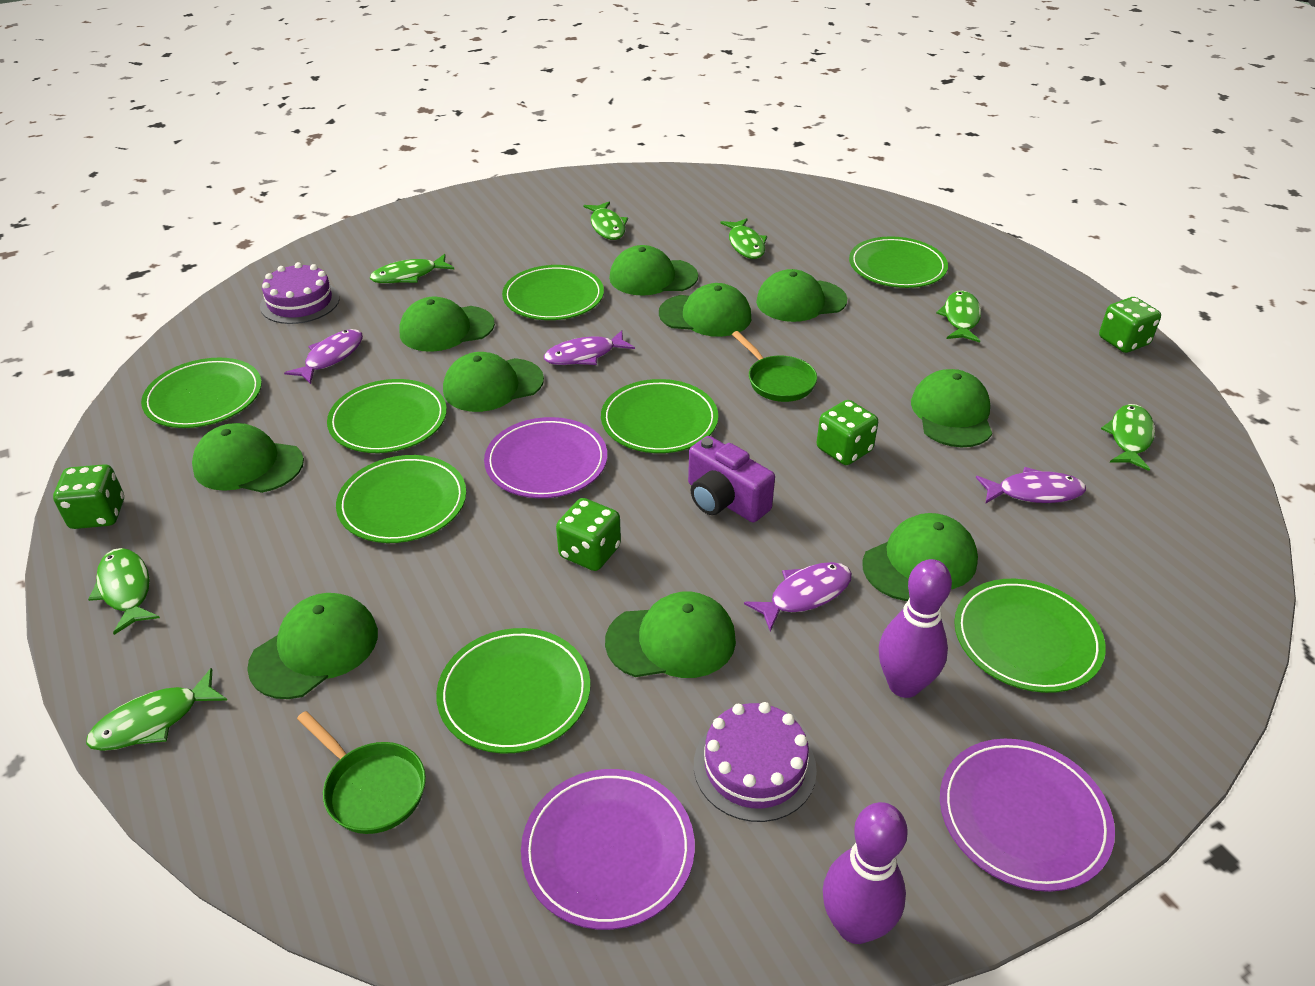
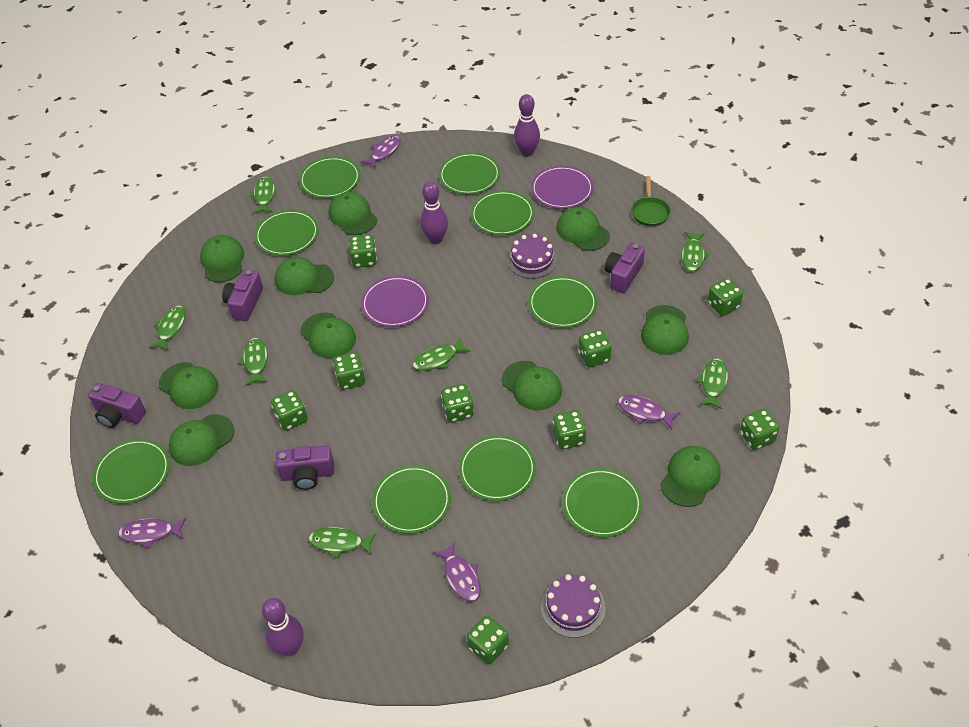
green dice: [53,464,124,529] [556,498,621,571] [816,400,878,465] [1099,297,1161,353] = 4 -> [271,390,308,431] [333,352,365,390] [349,235,377,268] [441,384,474,423] [467,615,509,665] [553,410,586,449] [578,329,612,367] [707,278,743,316] [740,409,779,450] = 9
green pan: [297,711,426,834] [732,331,817,402] = 2 -> [631,176,671,226] = 1
green plate: [141,358,262,428] [327,379,447,453] [336,455,466,543] [436,628,590,753] [502,265,604,320] [601,379,718,453] [849,236,948,288] [954,579,1106,693] = 8 -> [92,439,170,504] [255,210,319,256] [299,156,360,198] [372,465,451,534] [439,152,500,194] [459,435,536,501] [471,190,534,235] [528,276,597,328] [562,468,642,537] = 9
purple bowling pin: [823,802,908,944] [879,559,952,698] = 2 -> [262,598,304,656] [420,181,448,244] [514,94,540,157] = 3
purple camera: [688,436,775,522] = 1 -> [88,383,146,428] [222,270,263,321] [276,445,334,490] [605,243,645,293] = 4
purple plate: [484,417,607,498] [521,769,695,930] [940,739,1115,892] = 3 -> [361,276,429,327] [531,166,594,209] = 2

